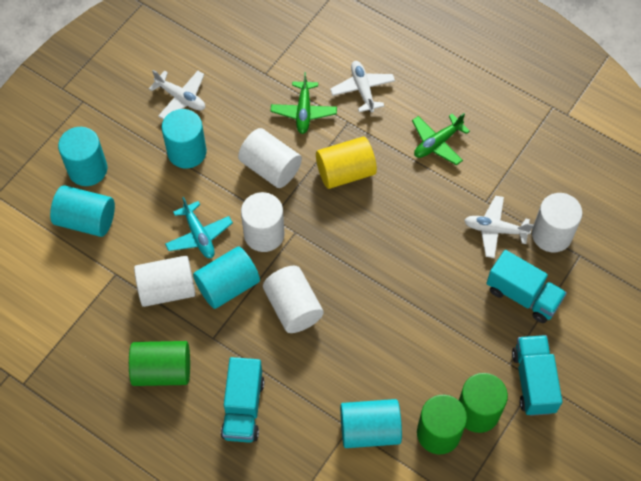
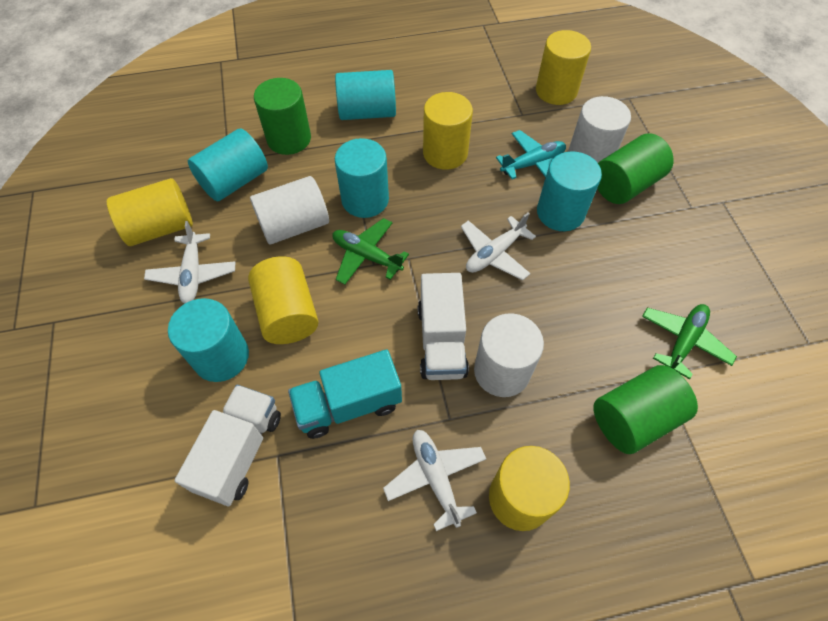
turquoise truck: [221,357,264,443] [486,250,567,323] [512,335,562,416] = 3 -> [288,349,402,439] = 1
white cylinder: [134,256,196,307] [238,128,302,188] [241,192,284,252] [263,266,324,333] [532,193,583,252] = 5 -> [250,176,329,244] [474,313,544,397] [568,96,631,163] = 3
white truck: none = 0 -> [175,385,281,506] [418,273,469,380] = 2
yellow cylinder: [316,137,377,189] = 1 -> [107,178,193,246] [248,257,319,344] [423,92,473,170] [489,446,570,531] [536,30,591,105] = 5

